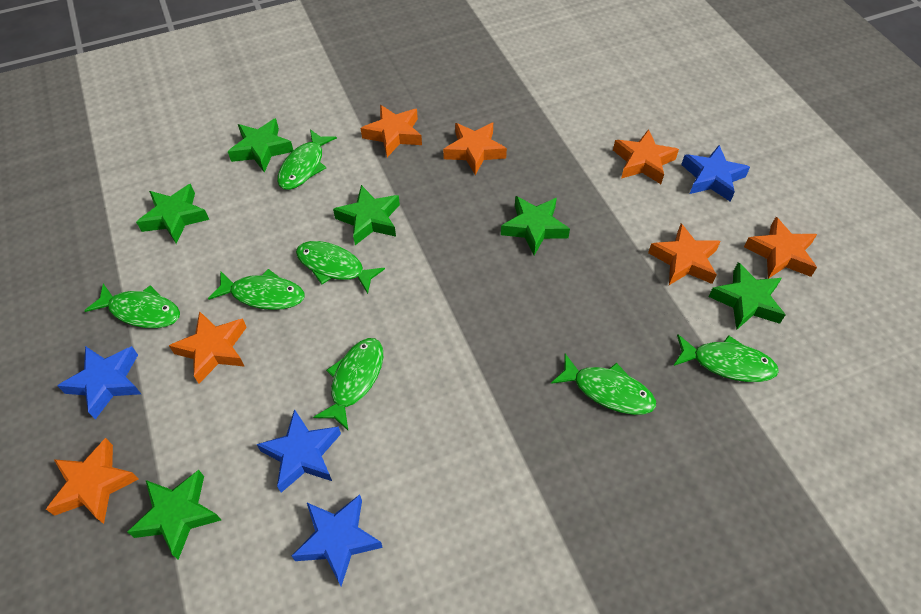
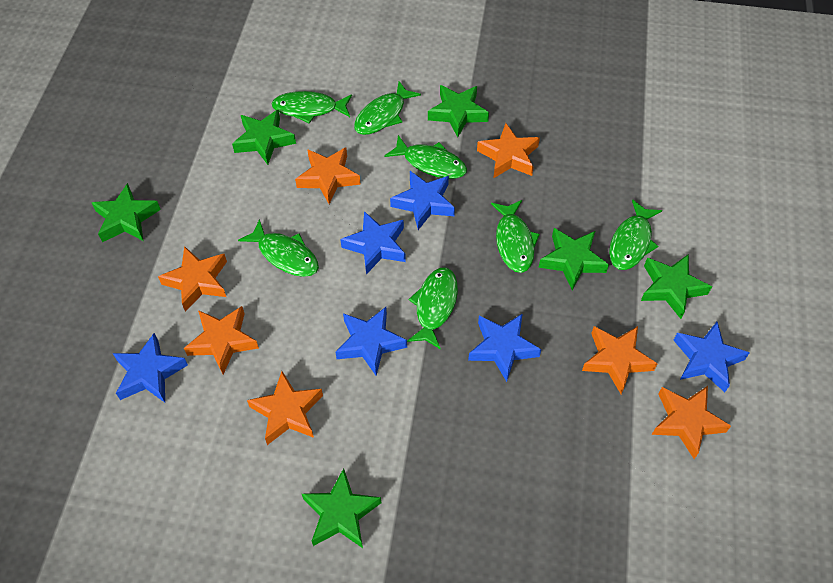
blue star: [57,346,141,420] [257,409,341,493] [292,495,383,586] [681,145,750,202] = 4 -> [113,333,188,402] [336,307,407,376] [340,211,406,274] [390,171,455,230] [468,313,542,382] [674,322,750,392] = 6

